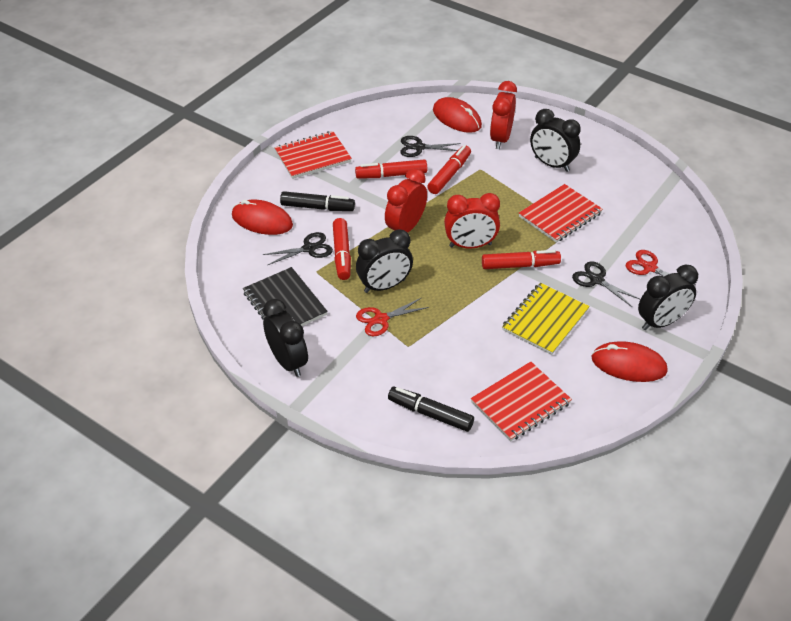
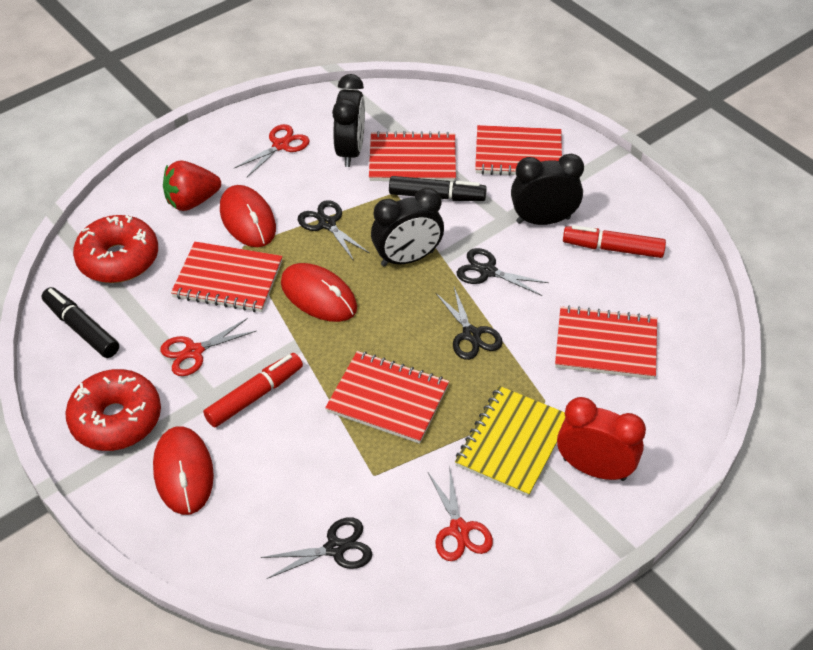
black clock: [263,299,308,377] [356,229,413,293] [530,109,581,172] [638,265,698,330] = 4 -> [332,74,365,167] [371,188,444,267] [511,153,584,225] = 3
black notebook: [243,267,328,326] = 1 -> none = 0
black scissors: [263,232,333,265] [400,136,461,157] [572,261,640,307] = 3 -> [261,517,372,579] [298,200,369,261] [436,287,503,360] [457,248,549,296] = 4
red clock: [385,168,427,233] [444,193,500,248] [490,81,517,149] = 3 -> [557,397,646,481] = 1
red donut: none = 0 -> [65,369,161,451] [73,215,158,283] = 2
red marker: [333,218,351,280] [355,159,427,178] [427,145,471,194] [482,250,561,269] = 4 -> [203,353,303,428] [563,225,666,258] = 2
red notebook: [275,131,352,179] [471,362,572,441] [519,184,603,243] = 3 -> [171,242,283,312] [325,351,449,444] [369,131,456,182] [475,125,562,176] [555,305,657,379] = 5
red scissors: [356,298,429,336] [626,250,696,285] = 2 -> [160,318,256,376] [234,124,310,177] [428,470,493,561] = 3
red strawberry: none = 0 -> [163,160,221,211] = 1

